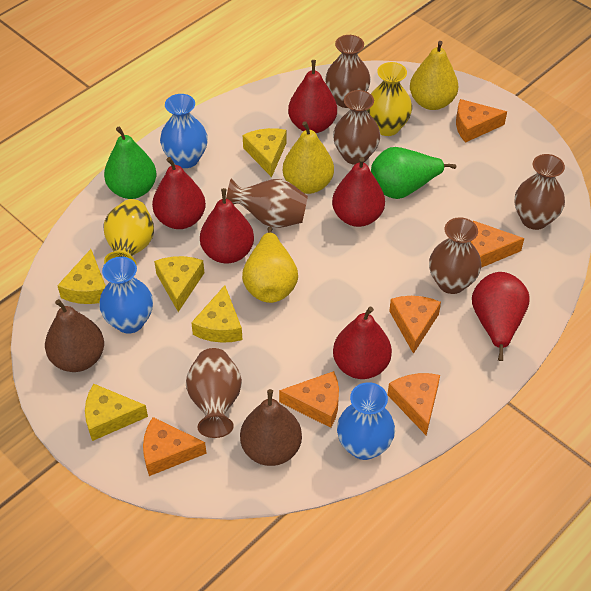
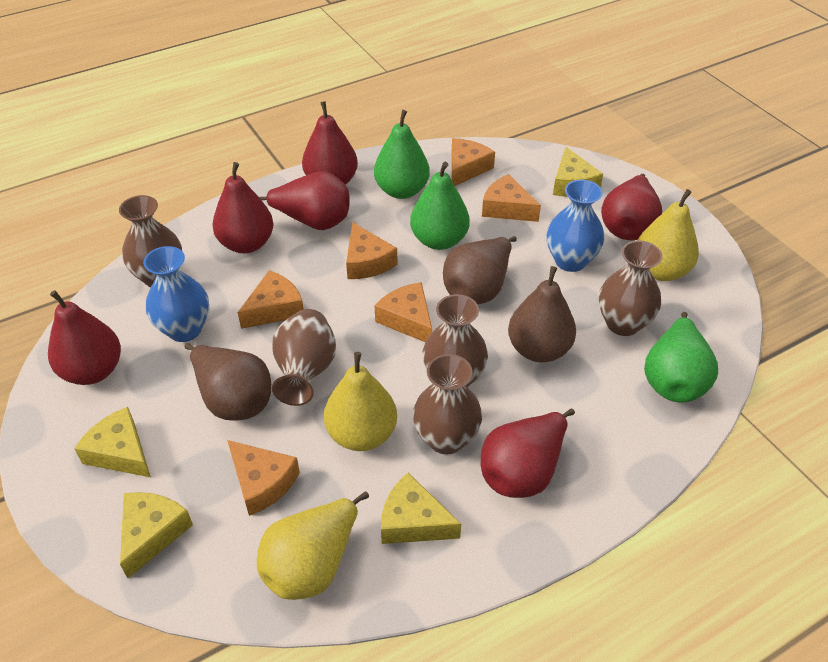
blue vase: [99,257,153,333] [160,94,208,168] [337,382,395,460] = 3 -> [143,246,209,342] [546,180,604,272] = 2
brown pear: [45,299,104,372] [240,389,302,466] = 2 -> [185,343,271,421] [443,236,517,304] [508,266,576,362] = 3
brown vase: [186,348,242,438] [226,178,308,228] [325,35,371,108] [333,90,381,165] [429,217,481,294] [515,154,565,230] = 6 -> [119,195,182,287] [272,309,336,406] [413,354,482,454] [423,294,488,387] [599,240,663,336] = 5
green pear: [104,127,156,199] [371,147,456,199] = 2 -> [374,110,430,199] [410,162,470,250] [644,312,718,403] = 3
yellow cheese: [57,249,106,304] [85,384,148,441] [154,256,204,312] [191,285,243,343] [243,128,287,177] = 5 -> [74,407,151,477] [120,492,193,578] [381,473,461,544] [553,147,603,196] = 4
yellow vase: [103,199,154,264] [367,62,412,136] = 2 -> none = 0

